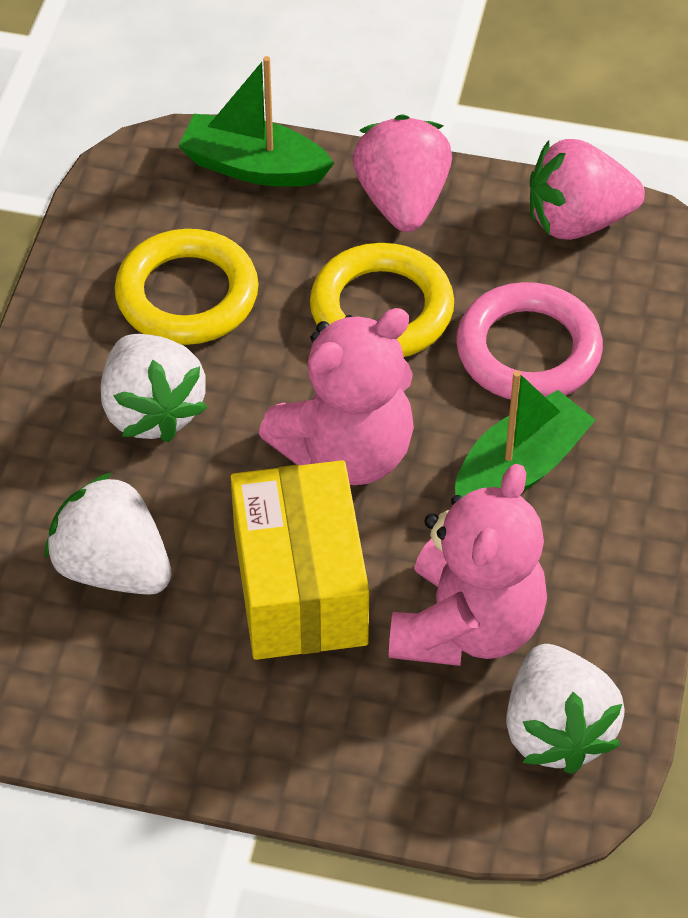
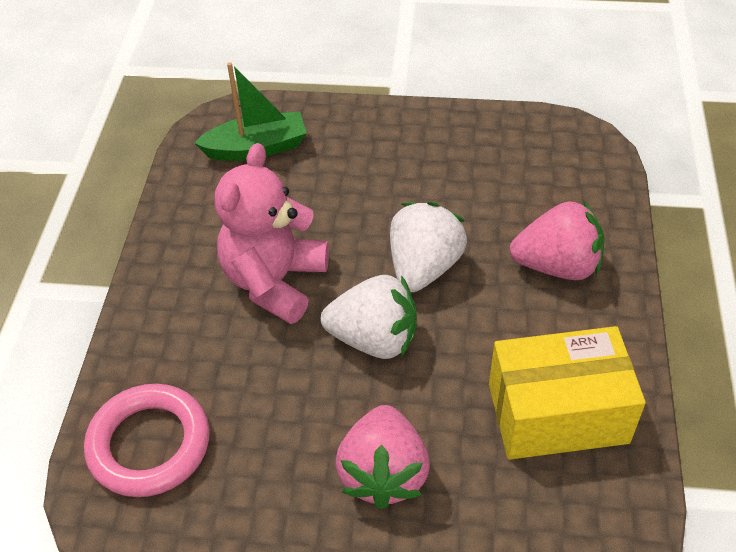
green boat: [178,56,334,187] [455,371,595,497] = 2 -> [194,62,307,161] = 1
pink teddy bear: [259,308,414,485] [389,464,547,666] = 2 -> [215,143,329,324] = 1
white strawberry: [45,472,172,595] [101,334,208,442] [506,644,625,774] = 3 -> [321,275,417,359] [390,202,467,292] = 2
yellow ring: [115,229,259,345] [310,243,454,357] = 2 -> none = 0

